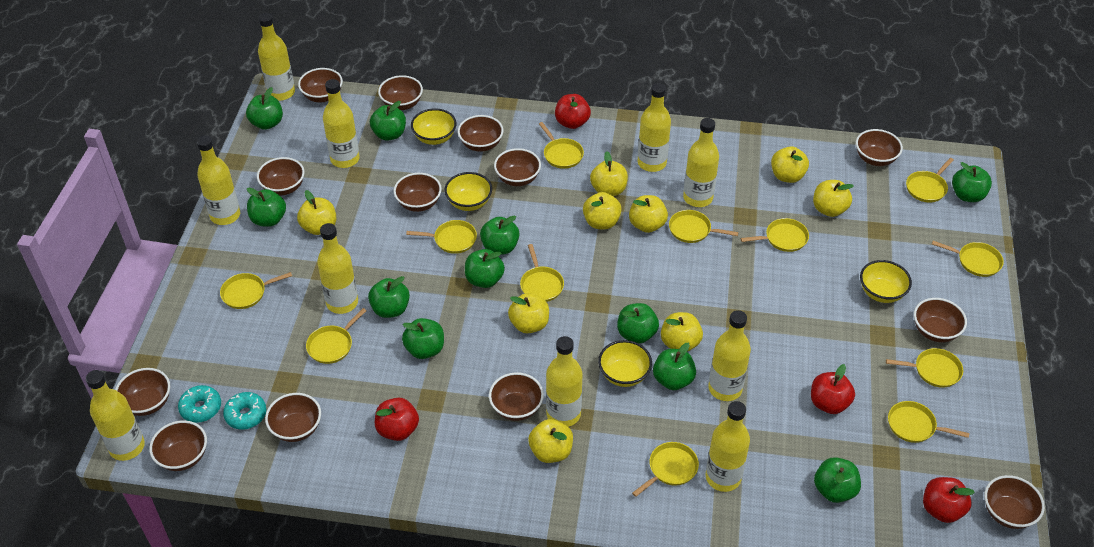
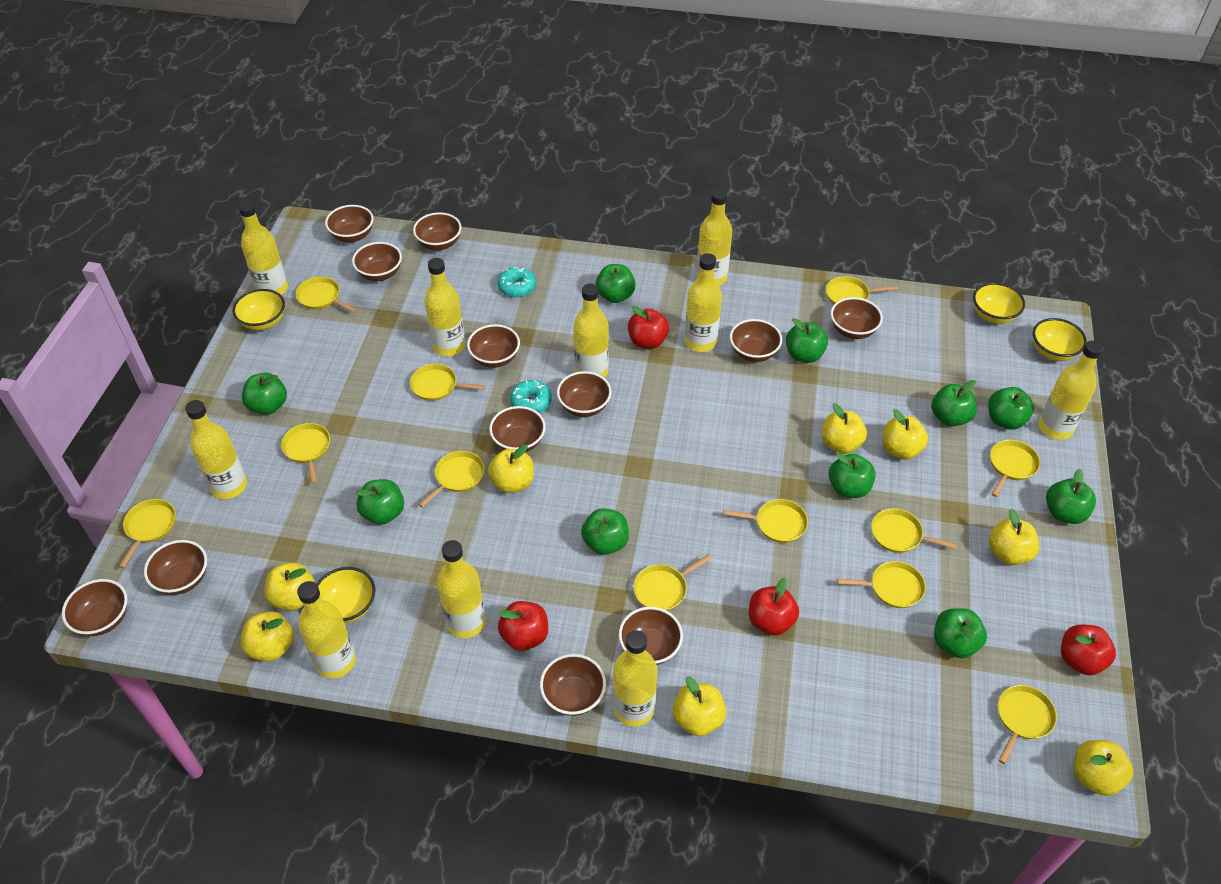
brown bowl: [115,368,170,416] [149,420,207,471] [257,157,305,196] [265,393,321,442] [298,68,343,102] [378,75,423,110] [394,173,442,212] [458,115,503,152] [489,372,544,421] [494,148,541,186] [856,129,903,166] [914,298,967,342] [984,475,1045,529] = 13 -> [62,579,128,636] [144,540,207,595] [325,205,374,242] [352,242,402,281] [413,212,462,250] [467,324,520,368] [489,406,546,452] [540,654,606,716] [557,371,612,417] [619,607,683,665] [730,319,782,362] [831,297,883,339] = 12
green apple: [246,87,283,130] [247,187,286,227] [368,276,410,318] [370,101,406,141] [402,318,444,359] [465,249,505,288] [480,216,520,255] [617,303,659,344] [653,343,696,390] [814,457,861,503] [952,162,992,202] = 11 -> [242,372,287,415] [356,479,404,525] [581,508,629,555] [595,264,636,303] [786,318,828,363] [829,453,876,498] [931,380,977,426] [934,608,987,658] [988,387,1034,430] [1046,469,1096,524] = 10
yellow apple: [297,190,336,235] [508,293,549,333] [528,419,573,463] [583,192,622,229] [590,151,628,196] [629,195,668,233] [661,312,703,351] [771,146,809,183] [813,180,853,217] = 9 -> [241,611,294,662] [264,562,315,611] [488,444,534,493] [673,676,726,736] [822,403,867,454] [882,409,928,460] [989,509,1040,565] [1074,740,1133,796] = 8

